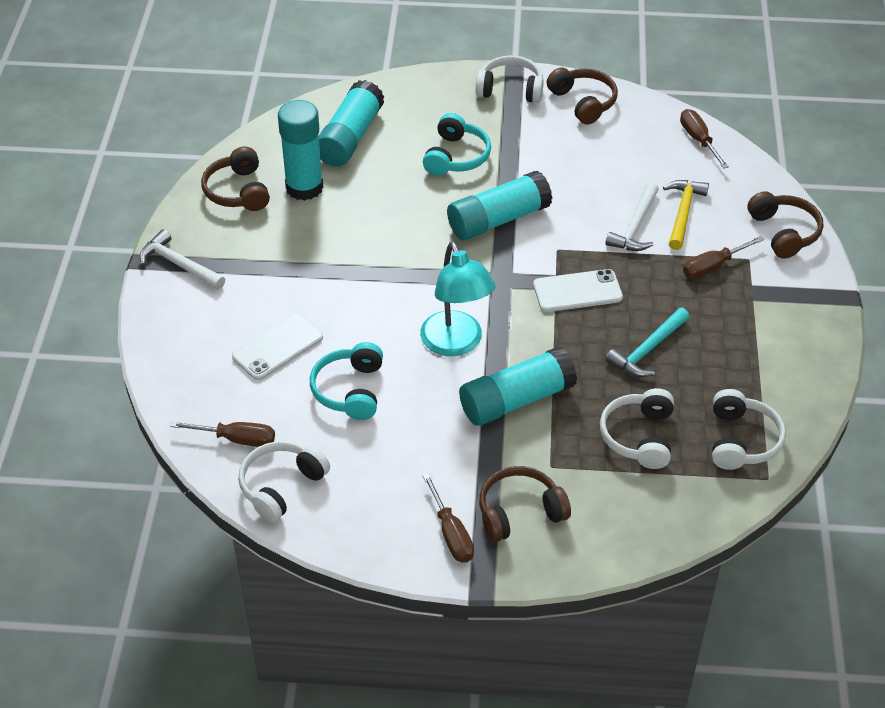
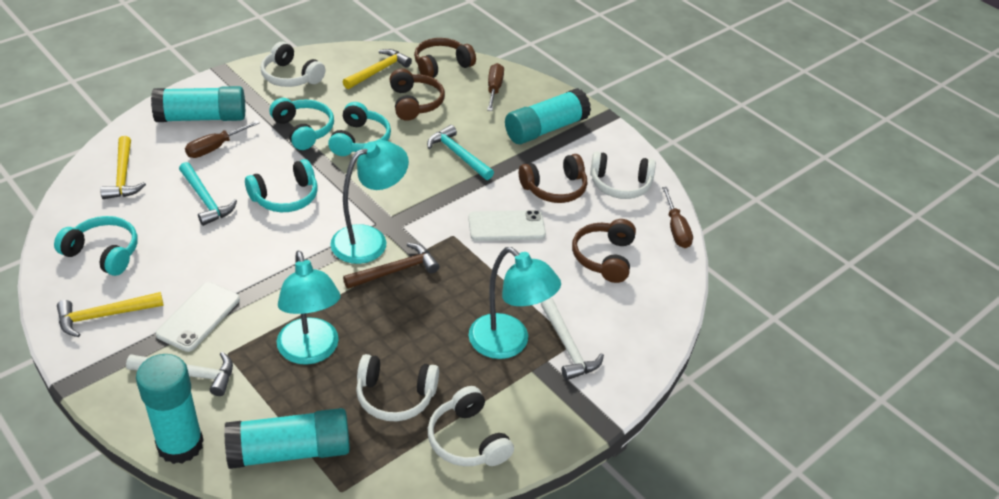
brown hammer: none = 0 -> [343,243,440,289] = 1
brown screwdriver: [170,421,275,447] [423,473,474,563] [680,109,729,169] [683,236,764,279] = 4 -> [185,120,260,158] [487,63,504,111] [662,187,693,248] = 3
turquoise hammer: [606,308,689,377] = 1 -> [179,162,237,226] [427,125,494,180] = 2
turquoise headphones: [310,342,383,420] [423,113,491,176] = 2 -> [54,216,138,276] [245,159,317,212] [270,98,334,150] [328,102,391,156] = 4
turquoise lamp: [420,242,495,356] = 1 -> [277,251,341,365] [330,140,409,264] [469,247,561,359] = 3
yellow hammer: [663,180,709,250] = 1 -> [57,292,164,337] [100,136,146,199] [343,49,412,89] = 3

